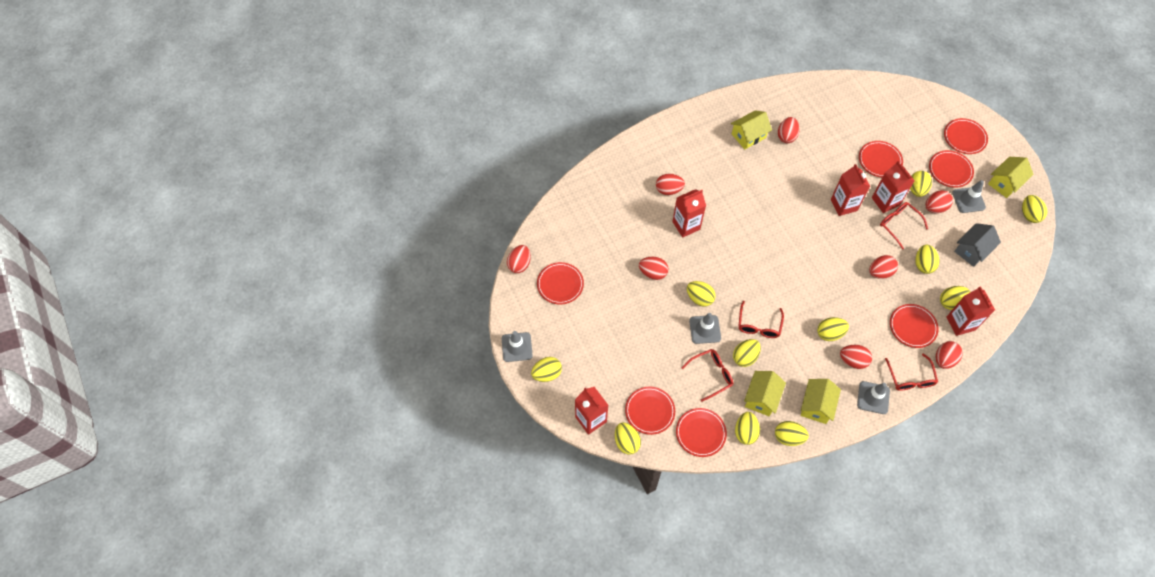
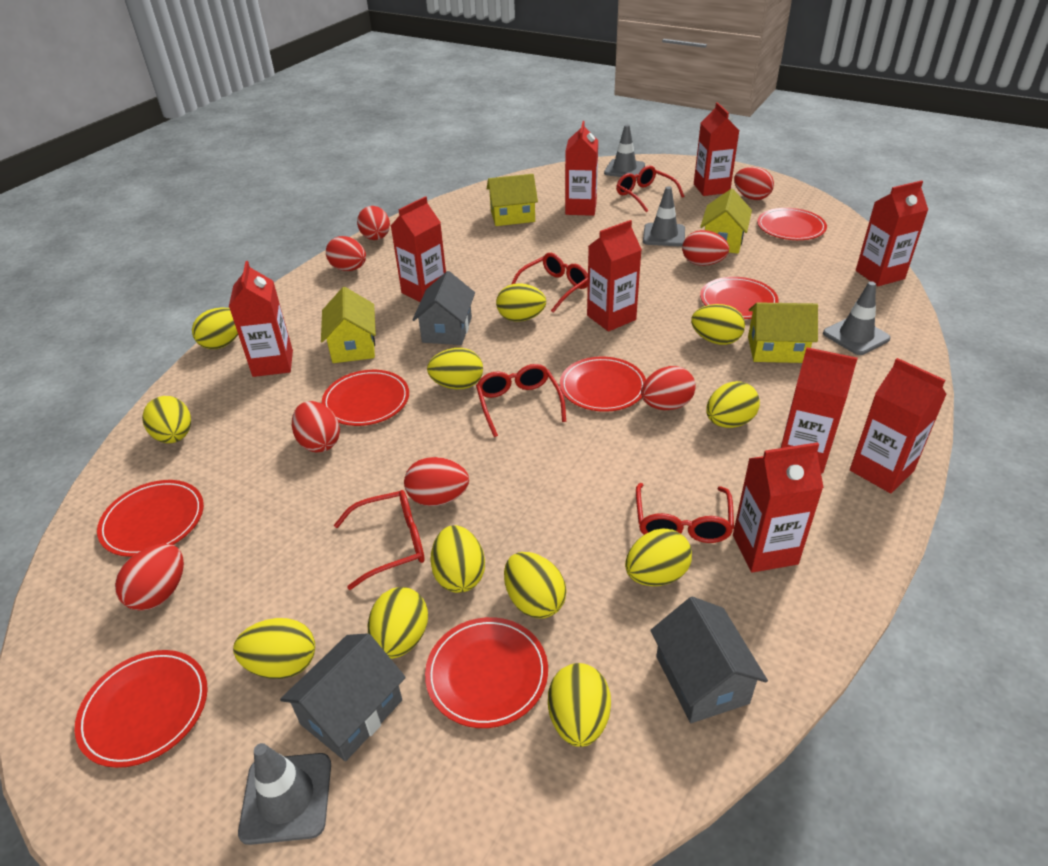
grey house: [954,223,1001,267] = 1 -> [280,633,406,761] [412,271,475,345] [650,597,768,723] = 3
red carton: [575,387,608,435] [672,189,706,238] [831,164,870,216] [872,161,915,213] [946,286,995,336] = 5 -> [229,261,293,377] [391,196,446,302] [565,121,598,216] [587,220,642,332] [694,102,739,196] [733,442,824,573] [781,347,858,473] [850,358,947,493] [856,180,928,286] = 9
red glasses: [681,349,733,402] [738,301,784,338] [880,202,928,249] [885,353,938,391] = 4 -> [334,490,425,590] [476,364,566,437] [511,253,588,313] [616,165,684,212] [636,483,734,543] = 5
yellow egg: [531,357,562,382] [615,422,641,454] [687,281,716,307] [733,339,761,367] [735,412,760,445] [775,421,809,446] [817,317,849,341] [910,171,932,197] [915,245,940,274] [940,286,970,310] [1022,195,1047,223] = 11 -> [142,396,191,443] [192,307,238,349] [233,618,315,679] [368,587,428,659] [427,348,483,389] [430,525,485,593] [496,283,546,322] [504,552,567,618] [548,663,611,747] [625,529,692,586] [691,304,745,345] [706,381,760,428] = 12

